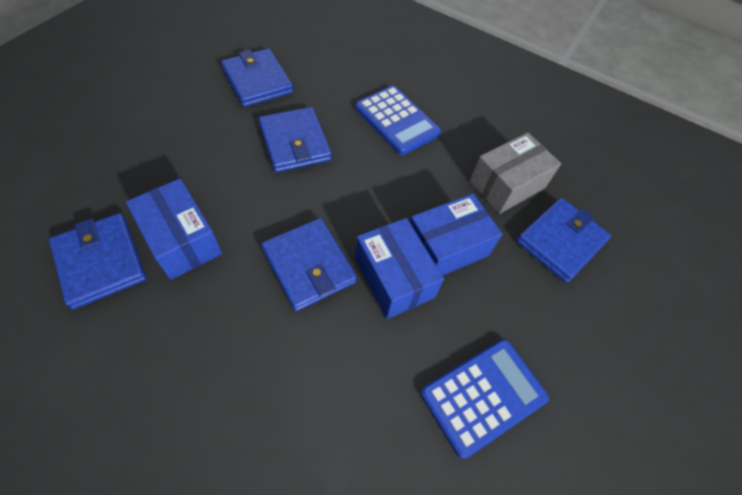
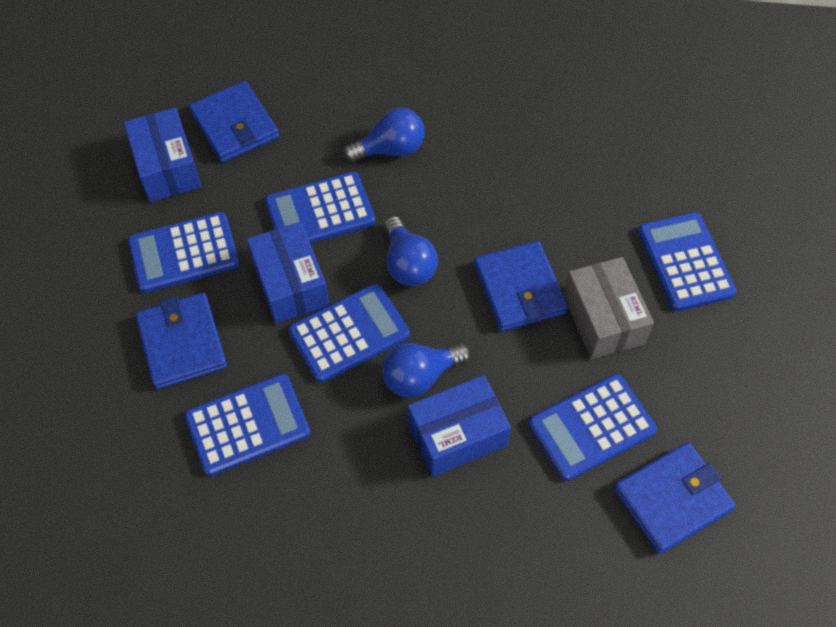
blue calculator: [355,86,441,155] [420,339,549,459] = 2 -> [128,212,240,293] [185,374,310,476] [265,172,375,244] [288,284,410,383] [528,374,657,481] [638,212,737,311] = 6
blue light bulb: none = 0 -> [344,108,425,162] [382,343,470,398] [384,216,438,286] = 3
blue wallet: [49,213,146,309] [221,48,293,107] [258,107,332,172] [261,218,357,312] [516,198,611,283] = 5 -> [135,293,227,389] [189,81,279,163] [474,241,568,332] [614,442,736,554] = 4

